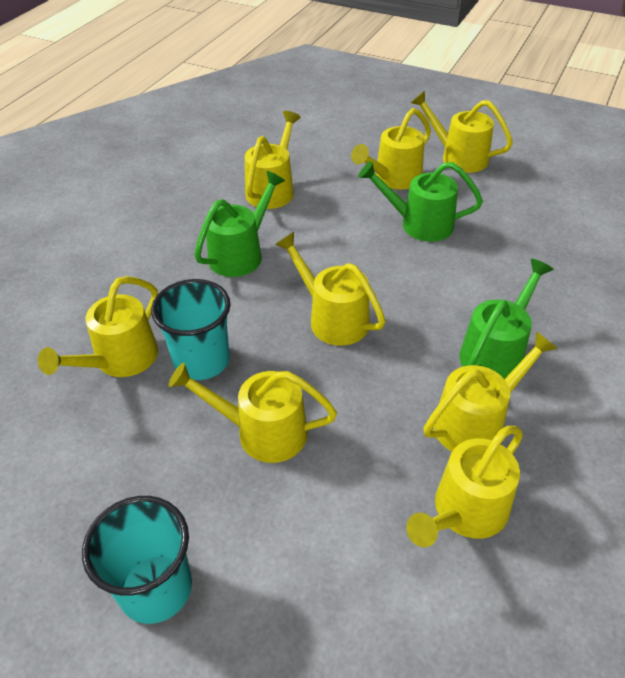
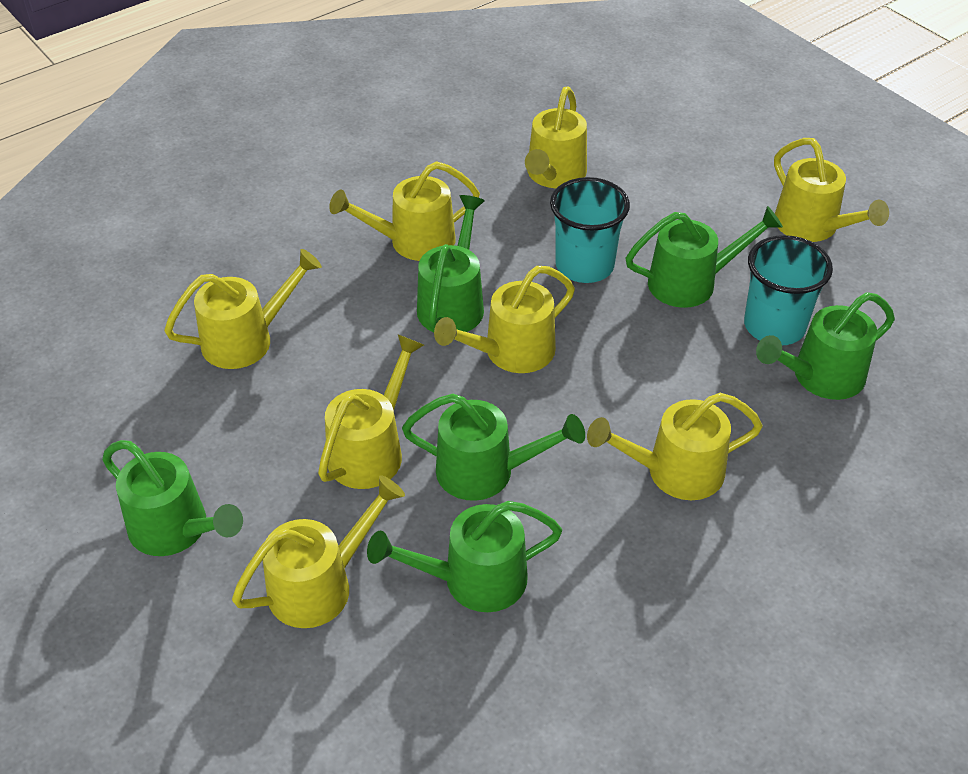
green watering can: [194,171,285,277] [358,161,483,242] [459,259,553,379] = 3 -> [102,440,243,556] [367,501,562,612] [402,394,585,501] [417,195,485,332] [626,206,783,308] [756,292,895,400] = 6

